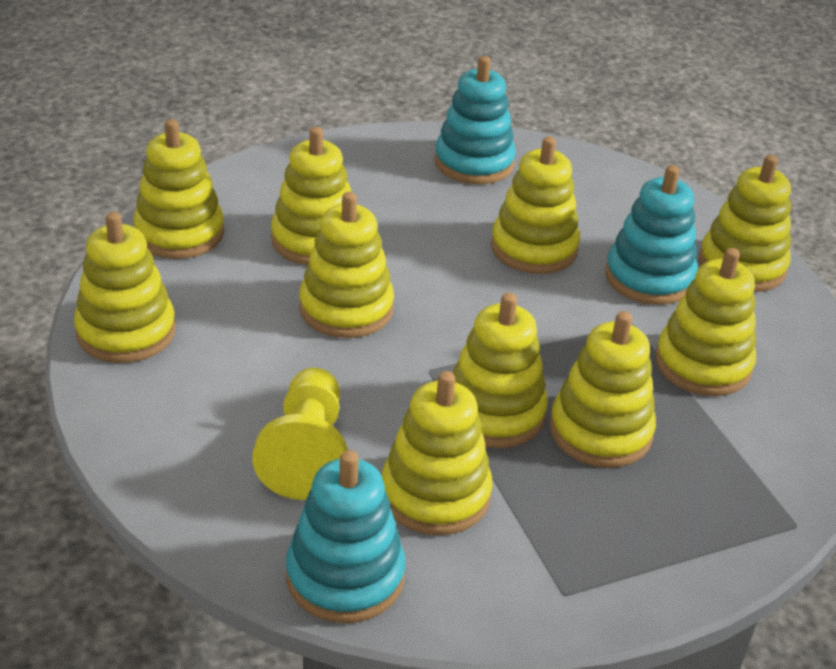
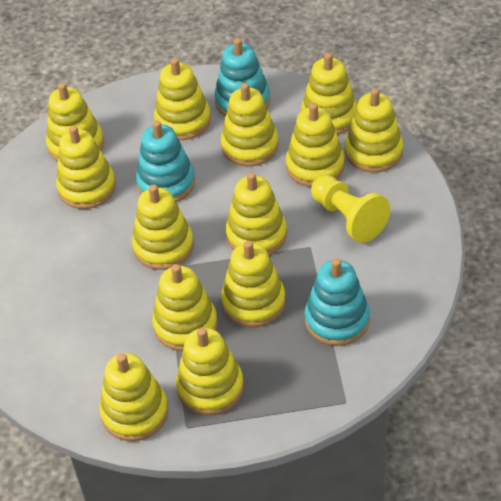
yellow stacking toy: [74,212,176,363] [133,119,224,259] [271,127,351,265] [299,192,394,338] [382,371,492,535] [453,292,548,448] [491,136,580,274] [550,311,656,468] [655,248,756,396] [699,155,791,292] = 10 -> [46,83,104,162] [56,125,116,209] [99,353,169,441] [132,185,194,270] [152,264,218,351] [154,58,211,140] [176,327,244,415] [221,83,279,167] [221,240,286,327] [226,172,287,255] [286,103,345,187] [301,53,357,135] [345,88,403,173] = 13

